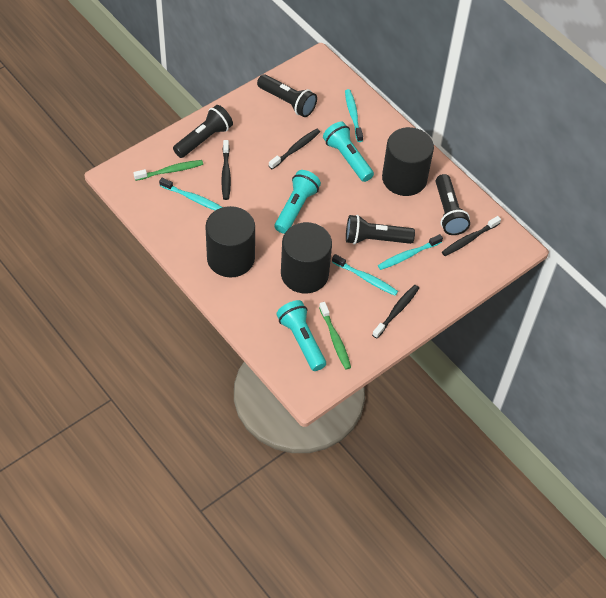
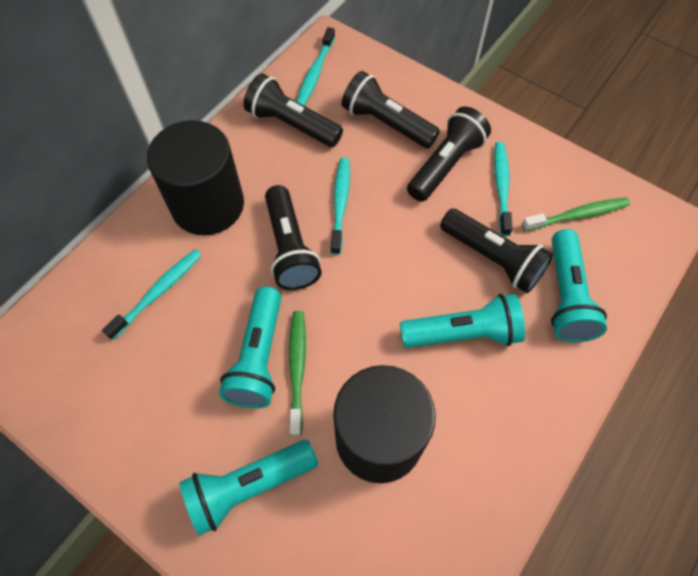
black cylinder: [205,206,255,277] [281,222,332,293] [382,127,434,196] = 3 -> [147,120,244,235] [333,365,436,483] = 2
black flashlight: [173,105,233,158] [257,74,317,117] [346,215,415,244] [436,174,470,235] = 4 -> [244,73,343,147] [265,185,322,290] [342,71,440,148] [407,106,491,202] [440,209,553,293] = 5
black toothbrush: [221,140,231,200] [269,129,320,170] [372,285,419,339] [442,216,501,256] = 4 -> none = 0
turquoise flashlight: [275,170,321,234] [276,300,326,371] [323,122,374,182] = 3 -> [179,440,318,536] [219,286,281,408] [400,294,525,348] [551,229,607,342] = 4

